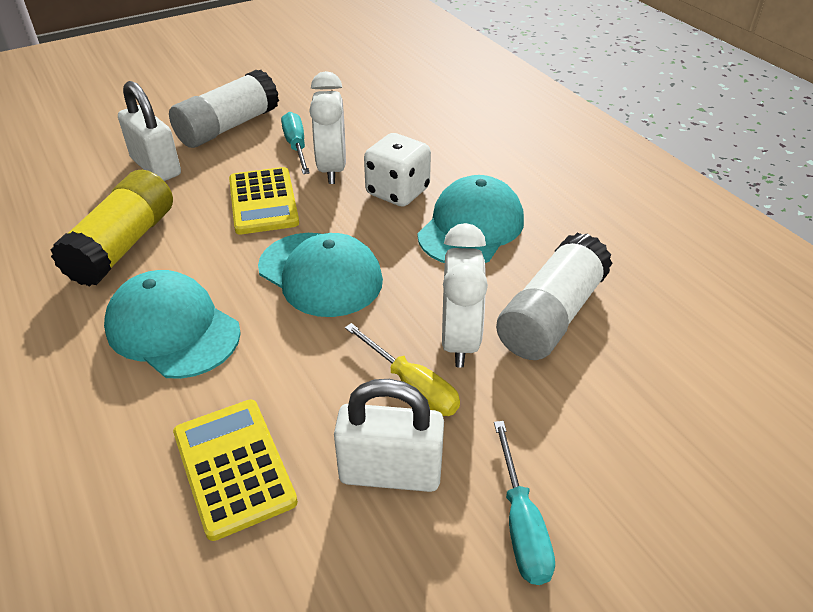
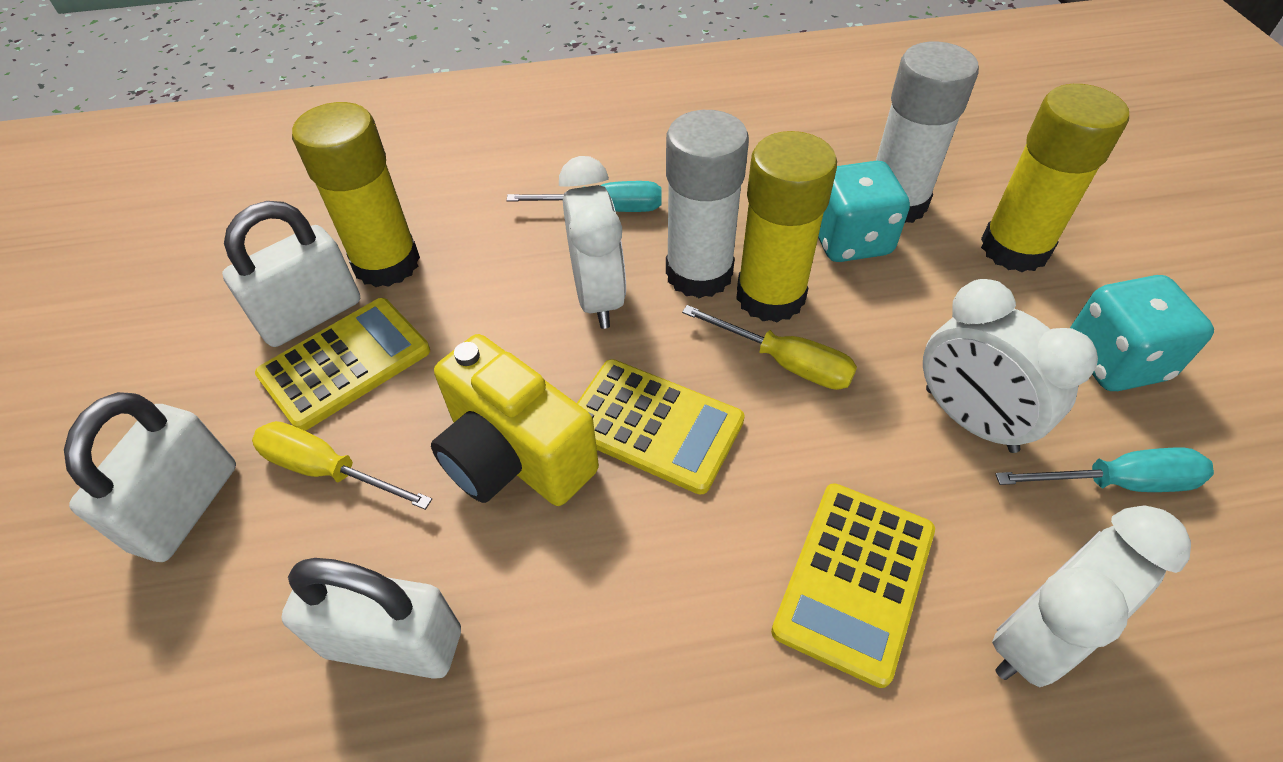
turquoise cap: [104,270,241,379] [258,233,383,317] [417,175,524,263] = 3 -> none = 0
turquoise dice: none = 0 -> [818,161,910,262] [1070,275,1214,391] = 2
white clock: [309,71,346,184] [442,223,488,368] = 2 -> [559,156,626,329] [923,279,1098,453] [992,505,1191,687] = 3
white dice: [364,133,431,207] = 1 -> none = 0
white padlock: [118,81,181,181] [334,379,444,492] = 2 -> [64,392,236,562] [222,201,360,347] [281,558,461,679] = 3
yellow calculator: [173,399,298,541] [229,167,299,235] = 2 -> [255,298,430,431] [577,359,745,494] [771,483,935,688] = 3
yellow camera: none = 0 -> [431,334,599,506] = 1
yellow glue stick: [50,170,173,287] = 1 -> [292,102,420,287] [736,131,837,322] [981,84,1129,272] = 3
yellow screwdriver: [345,323,460,416] = 1 -> [252,421,432,510] [682,305,857,390] = 2

